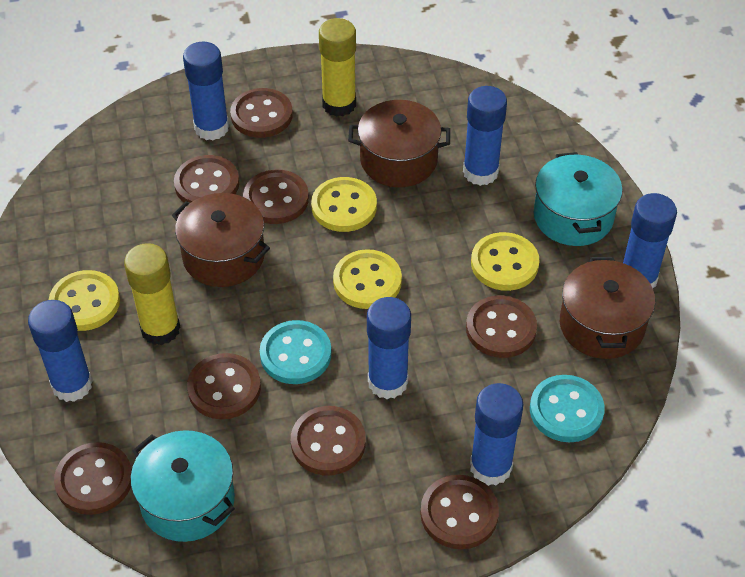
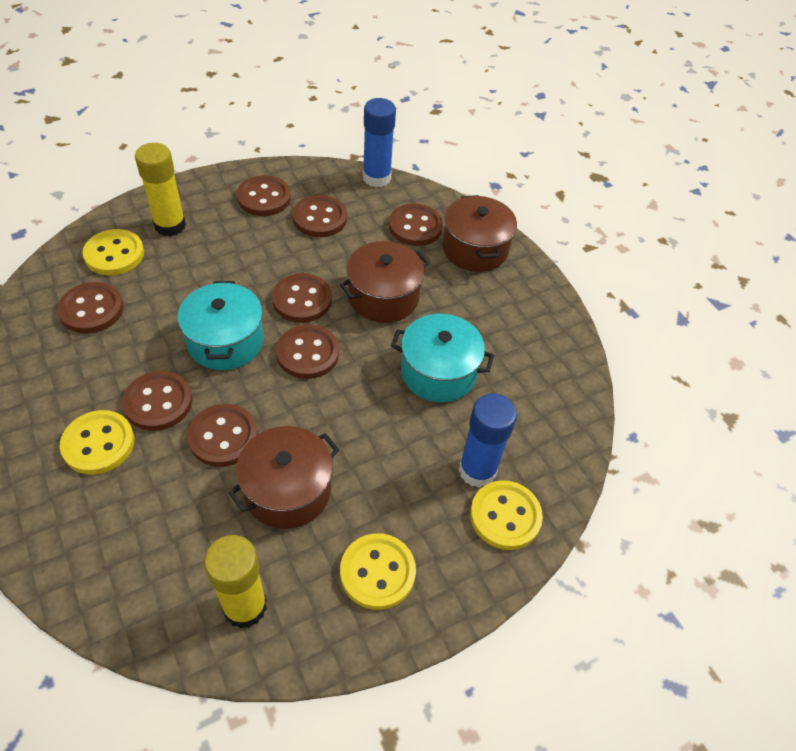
blue glue stick: [28,300,93,402] [183,42,229,140] [367,297,411,399] [463,86,507,186] [470,383,523,486] [623,193,677,288] = 6 -> [363,98,396,187] [458,393,517,488] = 2
turquoise button: [260,320,331,384] [530,375,605,442] = 2 -> none = 0

